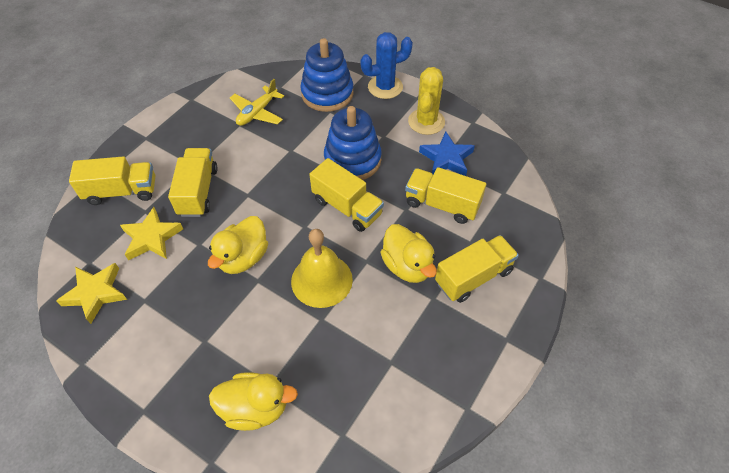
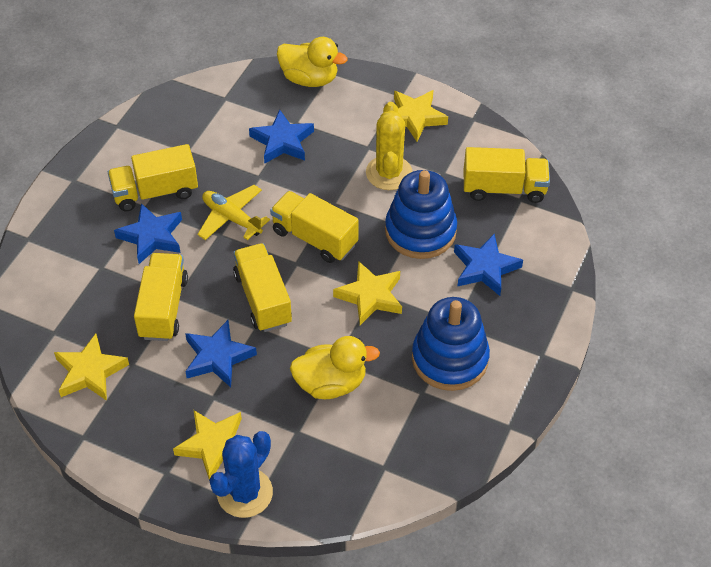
blue star: [419,132,475,176] = 1 -> [114,203,182,264] [185,320,257,387] [249,110,314,164] [454,234,523,296] = 4
yellow bell: [291,229,353,308] = 1 -> none = 0
yellow duck: [208,216,268,274] [209,372,298,431] [380,224,437,283] = 3 -> [277,37,348,87] [290,336,380,399] = 2
yellow star: [56,263,127,324] [120,207,183,261] = 2 -> [54,334,129,401] [173,410,242,480] [333,261,402,325] [394,90,448,142] = 4

